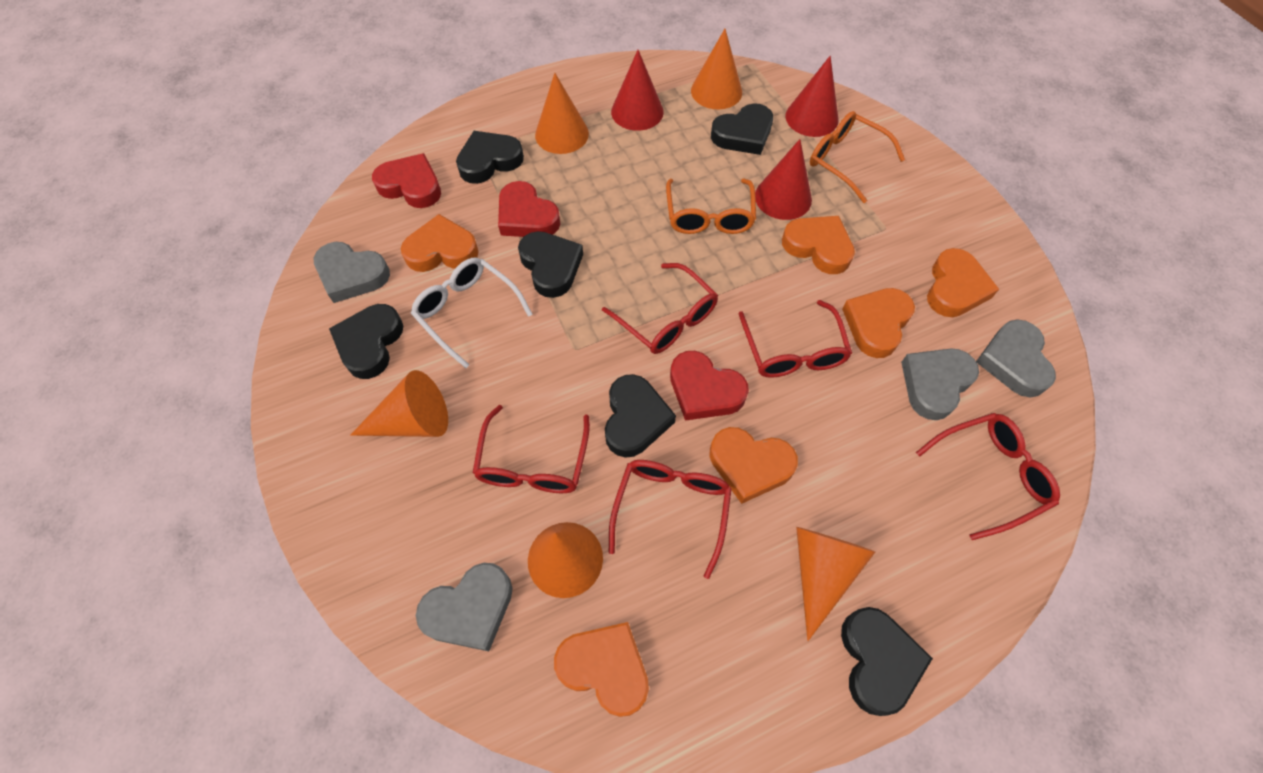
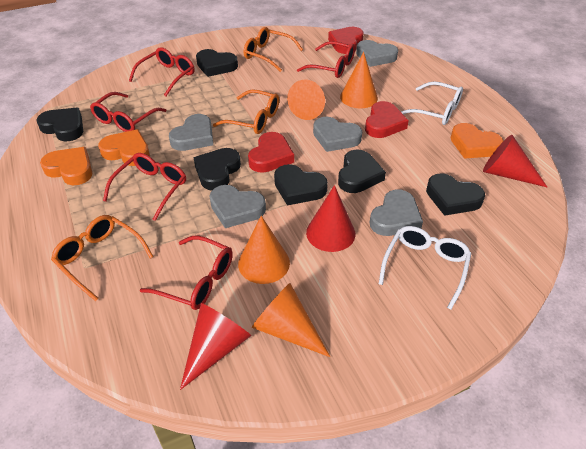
grey heart: [314,242,390,303] [416,563,513,652] [901,349,979,420] [976,319,1056,397] = 4 -> [169,114,213,151] [209,185,266,228] [313,117,362,152] [356,40,398,67] [370,190,423,236] = 5
orange cone: [350,370,448,437] [528,522,603,598] [535,73,589,154] [691,29,742,109] [796,527,875,641] = 5 -> [238,216,290,284] [252,283,330,357] [287,80,325,120] [340,52,378,108] = 4
orange glasses: [666,179,756,234] [810,111,905,203] = 2 -> [51,215,154,301] [213,89,279,134] [244,27,303,72] = 3
orange heart: [401,214,479,272] [554,622,649,717] [709,427,798,504] [782,216,855,274] [842,288,915,358] [927,248,999,317] = 6 -> [40,147,92,185] [98,129,150,166] [450,123,503,159] = 3
white glasses: [411,258,533,368] = 1 -> [379,226,471,310] [401,81,463,125] = 2

